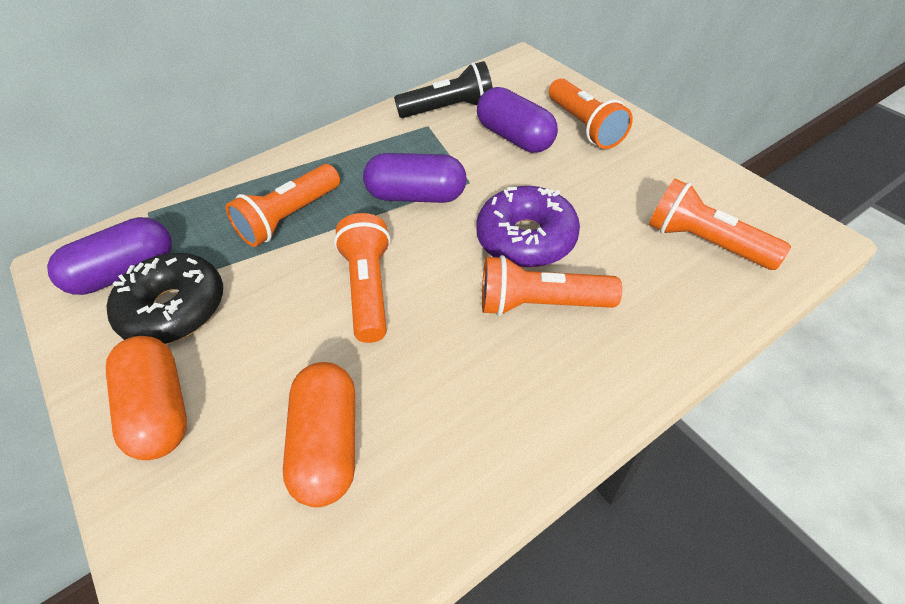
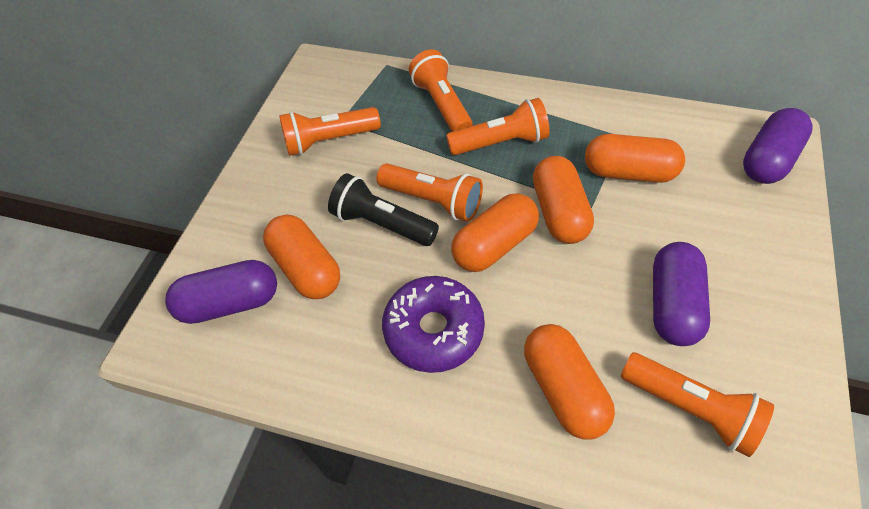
black donut: [106,253,223,344] = 1 -> none = 0
orange capsule: [106,336,187,460] [283,362,355,507] = 2 -> [263,215,340,299] [451,193,539,272] [524,324,615,440] [533,156,594,244] [585,134,685,183] = 5

